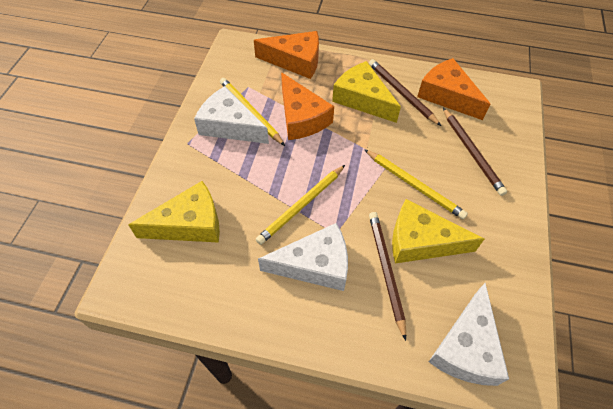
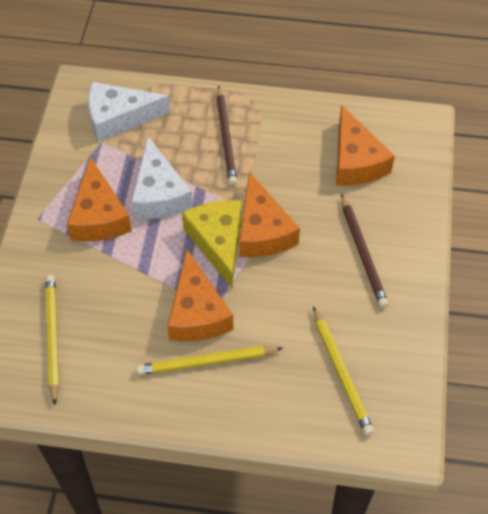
brown pencil: [369,59,441,126] [369,212,406,341] [443,108,507,196] = 3 -> [216,85,237,185] [341,194,388,308] = 2
orange cheese: [254,31,319,79] [281,72,334,140] [417,58,490,120] = 3 -> [67,157,132,241] [168,250,233,341] [239,172,300,257] [336,105,395,185] = 4
white cheese: [194,86,269,144] [258,223,348,291] [429,283,509,386] = 3 -> [88,82,170,142] [131,137,193,219] = 2
yellow cheese: [128,181,220,243] [332,61,401,123] [392,199,484,264] = 3 -> [182,200,242,288] = 1

